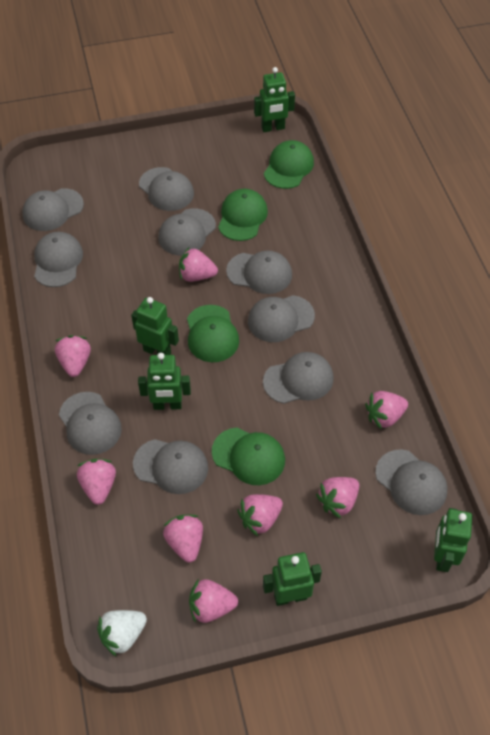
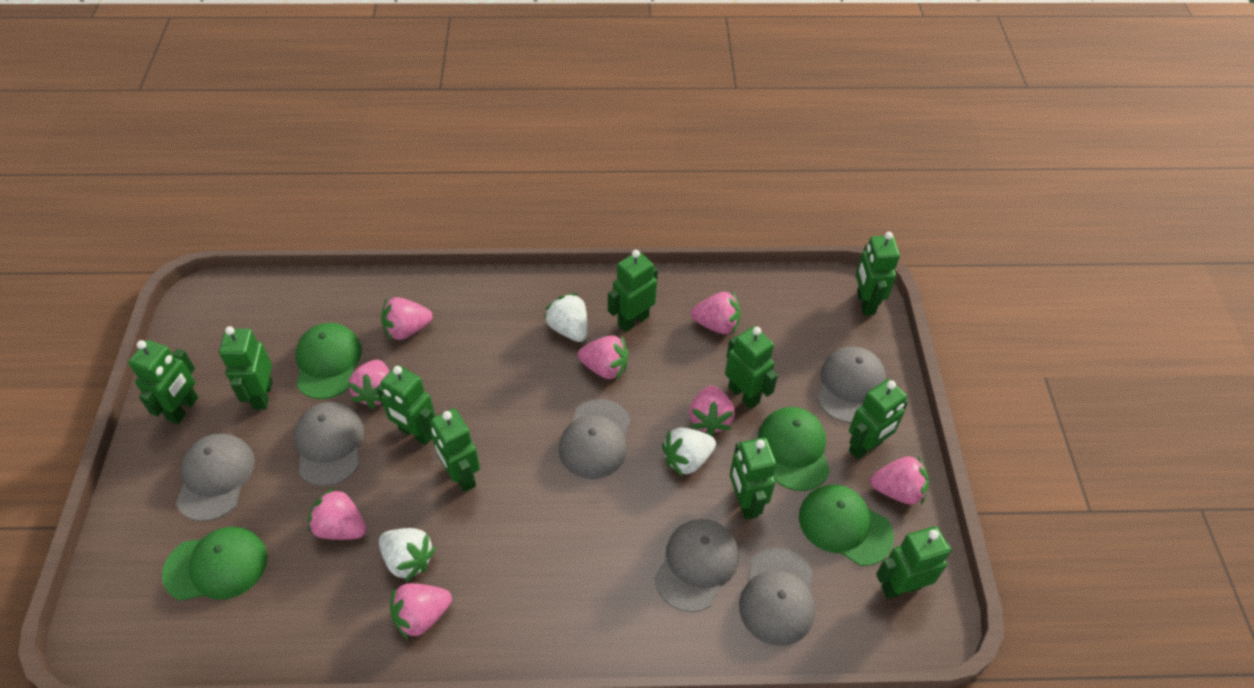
green robot: [131,297,179,355] [138,353,191,410] [254,67,295,132] [263,552,322,606] [434,508,472,572] = 5 -> [128,340,198,424] [219,326,273,410] [376,365,435,445] [431,408,480,492] [608,250,658,332] [725,326,778,409] [730,437,776,520] [849,379,908,459] [856,232,900,315] [876,526,952,599] = 10
grey cap: [22,188,84,231] [34,232,83,287] [59,392,122,455] [133,439,208,494] [139,167,194,211] [158,208,216,255] [226,251,292,294] [248,295,315,342] [263,352,333,404] [375,449,447,515] = 10 -> [176,433,255,521] [294,402,364,486] [559,399,631,479] [655,519,739,612] [739,547,815,646] [817,347,886,423] = 6
white strawberry: [97,610,147,657] = 1 -> [379,528,436,582] [544,293,588,342] [662,428,716,476] = 3

